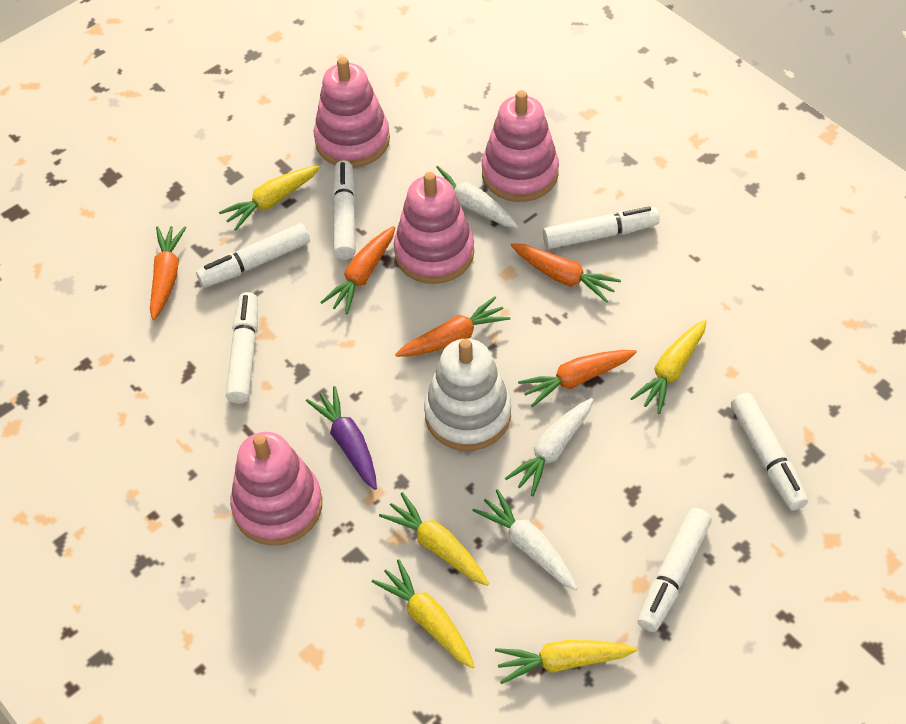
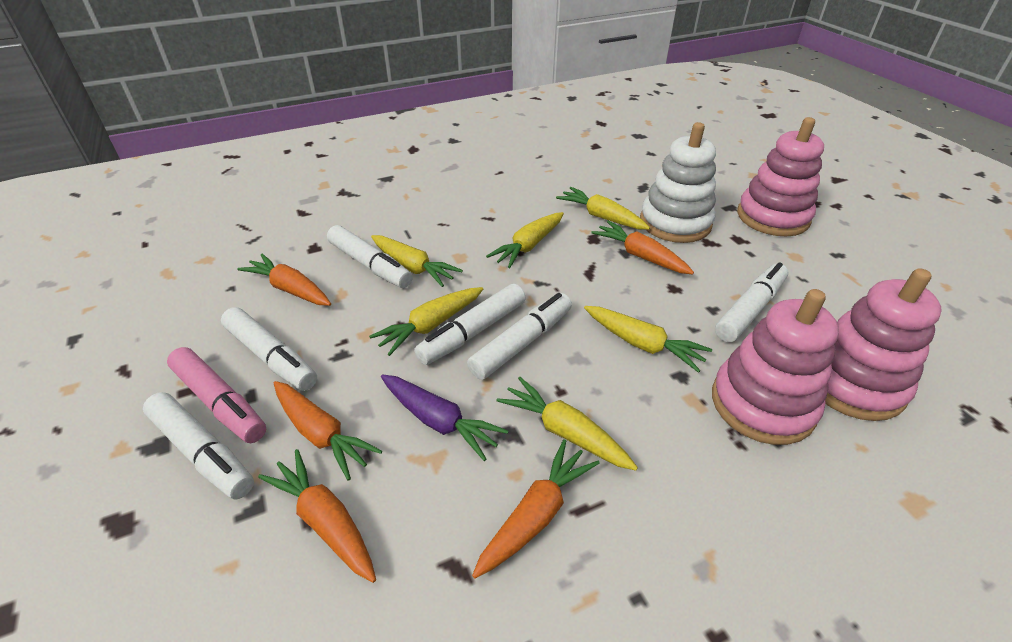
pink marker: none = 0 -> [167,347,266,443] = 1
pink stacking toy: [230,432,322,546] [314,57,390,168] [394,172,474,284] [482,90,559,202] = 4 -> [712,289,839,445] [737,117,824,236] [825,268,942,421] = 3
white carrot: [436,165,518,228] [472,489,578,590] [505,398,594,496] = 3 -> none = 0
yellow carrot: [219,166,320,230] [372,559,475,669] [379,492,489,586] [495,640,638,684] [630,320,707,414] = 5 -> [369,287,483,356] [371,235,463,287] [486,212,564,268] [497,377,638,471] [556,187,650,230] [584,306,712,373] = 6

